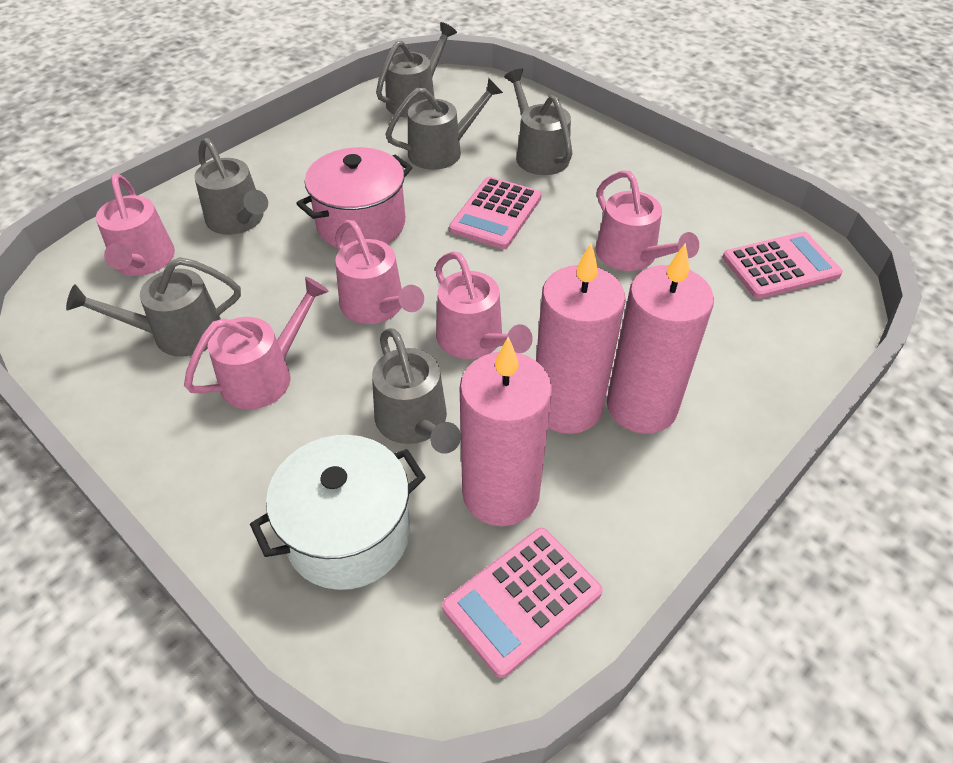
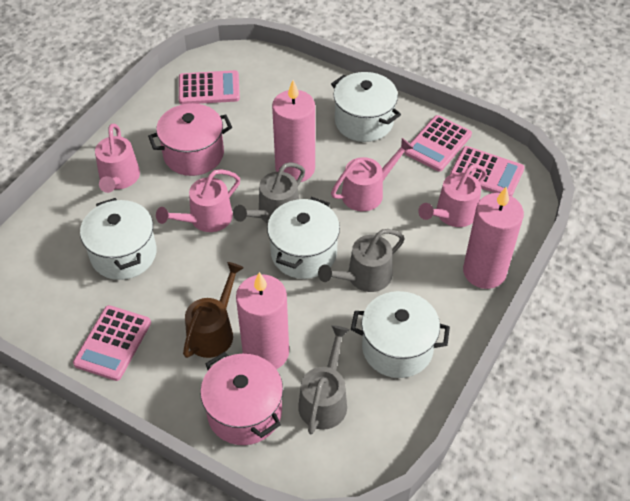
brown watering can: none = 0 -> [183,262,244,358] = 1
grey watering can: [66,257,241,357] [194,138,268,235] [372,328,461,453] [376,22,457,118] [385,78,503,170] [504,68,572,175] = 6 -> [233,162,305,223] [298,325,349,434] [318,229,405,292] = 3
pink calculator: [442,528,603,678] [449,177,541,249] [723,232,843,299] = 3 -> [73,305,151,381] [179,70,240,105] [404,115,472,172] [450,146,525,196] = 4
pink pot: [296,147,412,248] = 1 -> [148,103,232,176] [200,352,283,445] = 2
pink watering can: [96,174,175,276] [184,277,329,409] [335,220,424,324] [435,251,533,359] [596,171,699,271] = 5 -> [95,124,140,193] [156,169,240,232] [331,138,414,211] [418,164,487,227] = 4
white pot: [250,435,426,590] = 1 -> [80,198,157,280] [267,197,340,279] [331,72,401,142] [351,291,450,378] = 4

